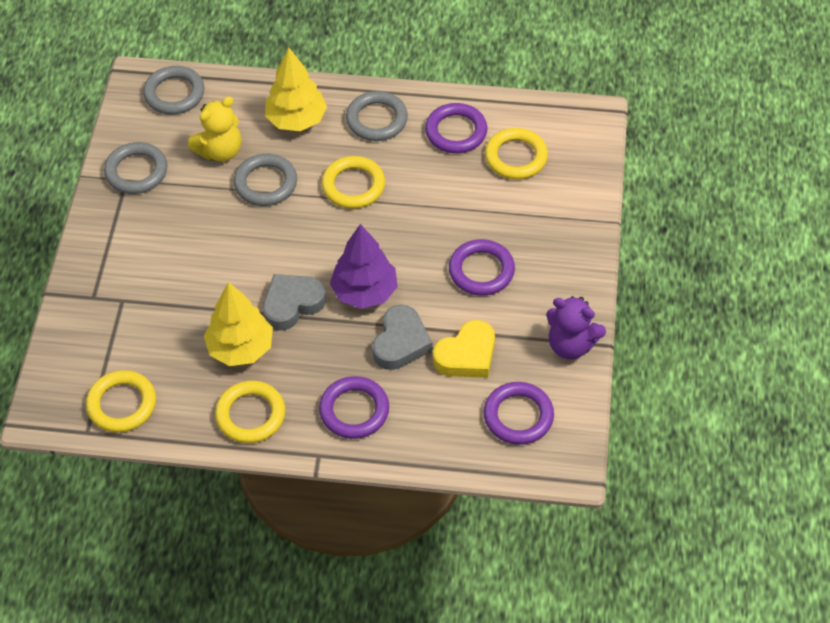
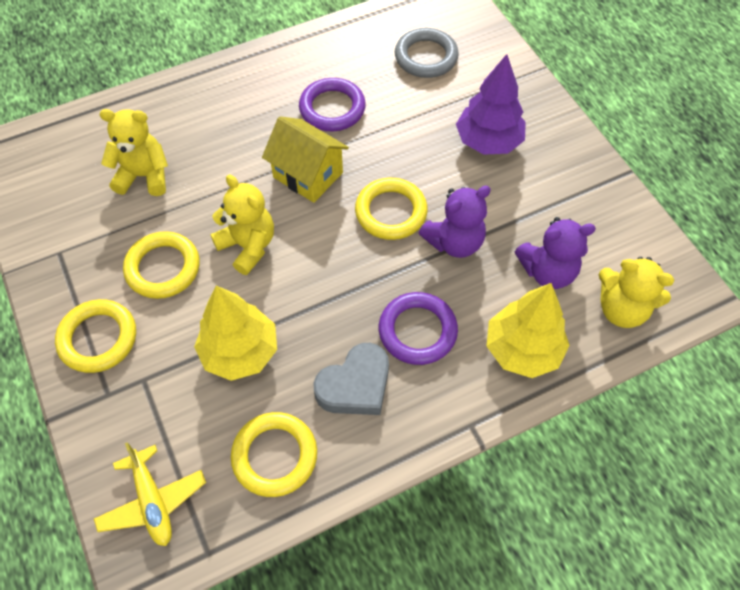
grey heart: [263,274,326,331] [372,305,432,370] = 2 -> [313,343,389,415] = 1
grey ring: [104,142,168,194] [143,66,205,114] [234,154,297,206] [346,91,408,141] = 4 -> [395,28,459,78] = 1
purple ring: [319,376,389,439] [425,103,487,153] [449,239,515,296] [483,382,554,445] = 4 -> [299,78,366,131] [379,292,458,365] = 2
purple teddy bear: [546,296,606,359] = 1 -> [419,186,491,258] [515,217,596,289] = 2
yellow heart: [433,320,495,378] = 1 -> none = 0
yellow house: none = 0 -> [262,116,349,203] = 1
yellow plane: none = 0 -> [94,442,206,546] = 1
yellow teddy bear: [188,97,241,161] = 1 -> [100,109,168,196] [210,175,274,275] [599,257,674,328] = 3

